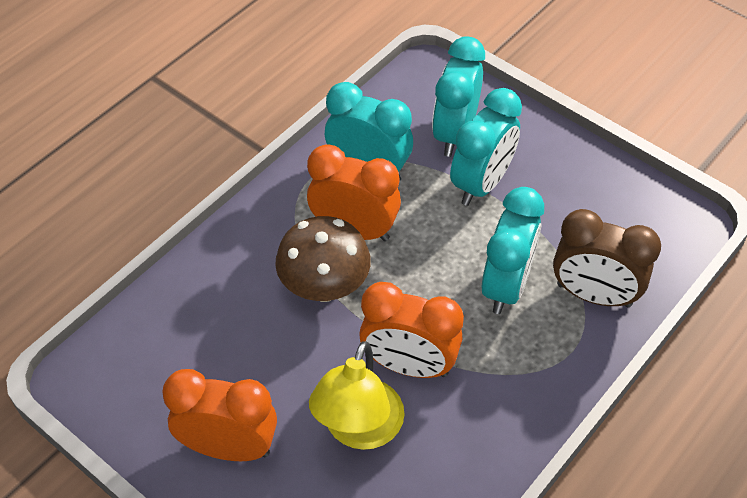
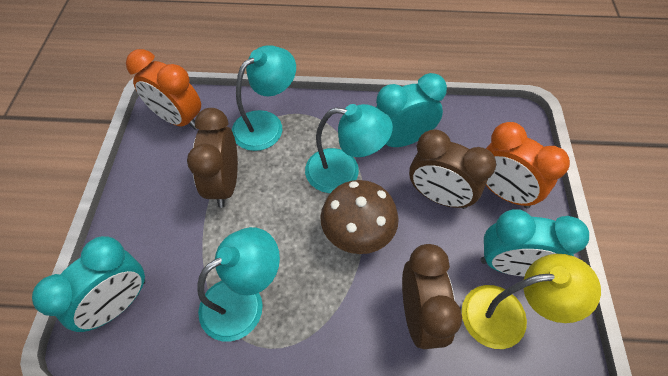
brown clock: [553,209,661,307] = 1 -> [187,108,238,208] [402,244,462,350] [409,129,496,209] = 3
orange clock: [162,369,277,461] [307,144,401,241] [359,282,464,378] = 3 -> [126,49,201,130] [486,122,570,208] = 2
turquoise clock: [324,82,413,182] [432,36,485,157] [450,88,522,206] [482,187,544,314] = 4 -> [32,236,145,332] [376,73,447,148] [481,209,589,277] = 3
turquoise lamp: none = 0 -> [197,227,280,342] [232,45,296,151] [305,104,393,193] = 3

